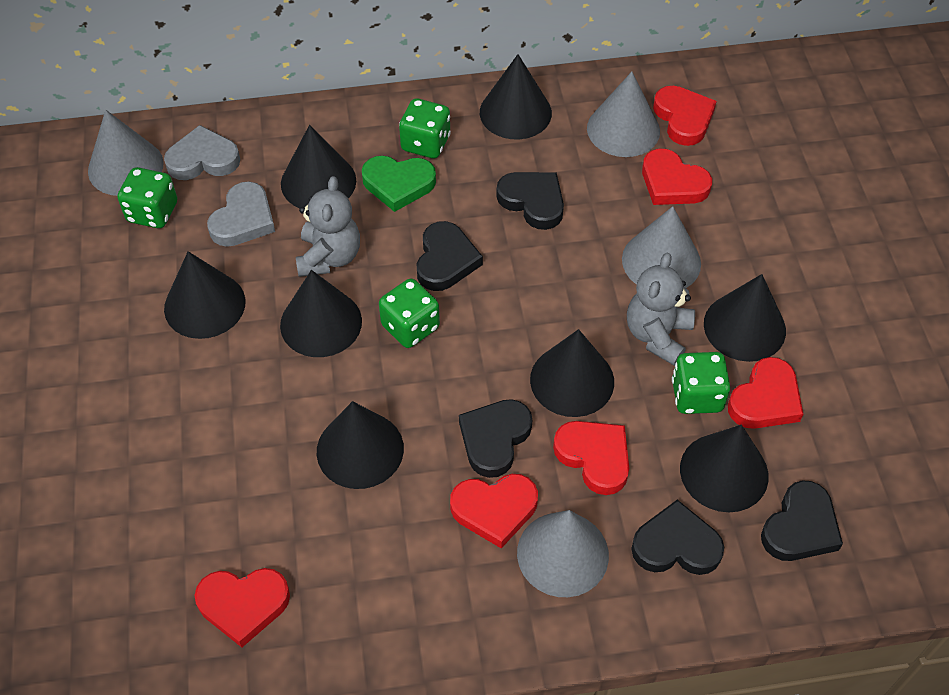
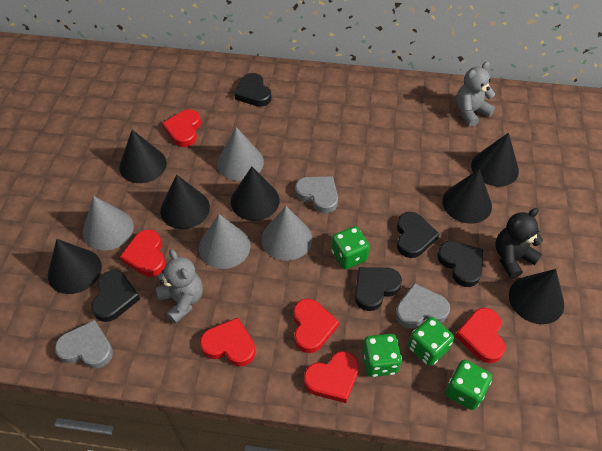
black cone: [164,251,245,339] [280,270,362,357] [281,125,356,208] [317,401,404,489] [480,54,552,139] [530,329,614,417] [680,425,769,512] [704,274,786,362] = 8 -> [48,239,102,294] [119,130,167,183] [160,175,210,229] [231,167,280,221] [442,169,492,224] [471,133,519,187] [509,269,564,324] = 7
black teddy bear: none = 0 -> [495,208,543,279] = 1
green heart: [362,156,436,212] = 1 -> none = 0
grey heart: [164,125,240,180] [207,182,275,247] = 2 -> [55,320,113,368] [295,176,338,213] [395,283,450,329] = 3

